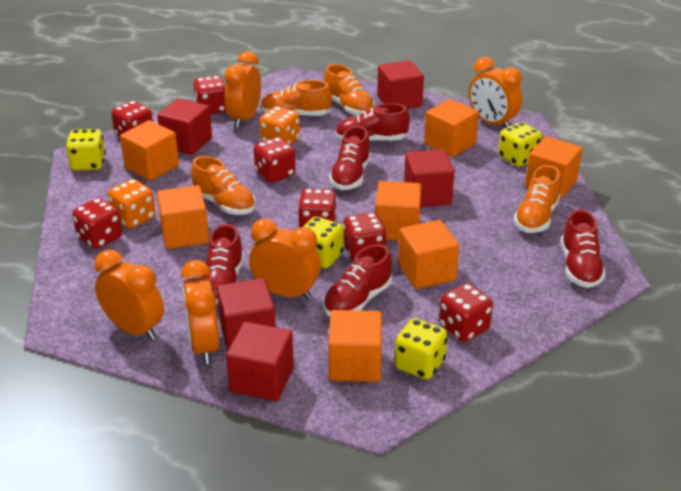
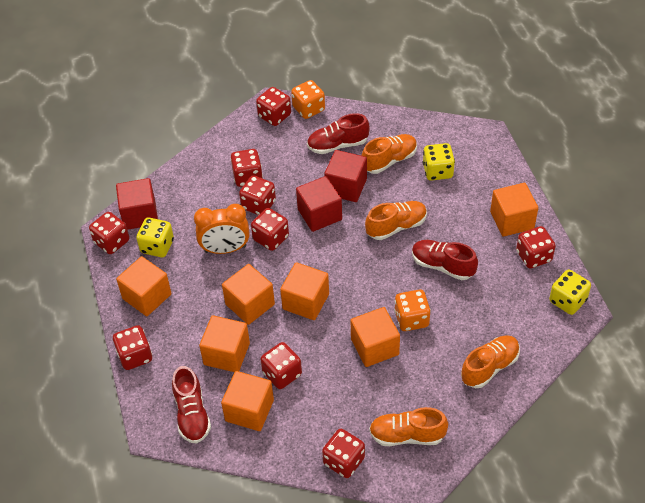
orange clock: [94,250,164,340] [181,260,219,364] [224,51,261,128] [249,218,321,300] [469,57,522,128] = 5 -> [194,204,250,254] = 1
red cube: [157,98,212,155] [217,278,276,351] [226,322,294,401] [377,60,424,109] [404,149,454,207] = 5 -> [116,178,158,230] [296,176,342,232] [324,150,367,202] = 3
red dice: [72,198,122,249] [111,101,153,137] [194,76,226,114] [254,137,296,183] [298,188,337,228] [343,213,387,262] [439,283,493,342] = 7 -> [89,212,129,254] [113,325,152,370] [230,149,263,187] [239,175,276,215] [251,208,289,251] [256,87,291,126] [261,342,302,389] [322,429,365,478] [516,226,556,269] = 9
red shoe: [201,224,244,304] [323,244,392,316] [329,126,371,190] [335,103,410,141] [561,209,606,288] = 5 -> [172,366,211,444] [307,113,370,154] [412,240,478,280] = 3
yellow dice: [66,129,106,171] [303,216,344,268] [394,318,448,379] [498,122,542,167] = 4 -> [136,218,174,257] [423,143,455,181] [549,269,591,315] = 3

